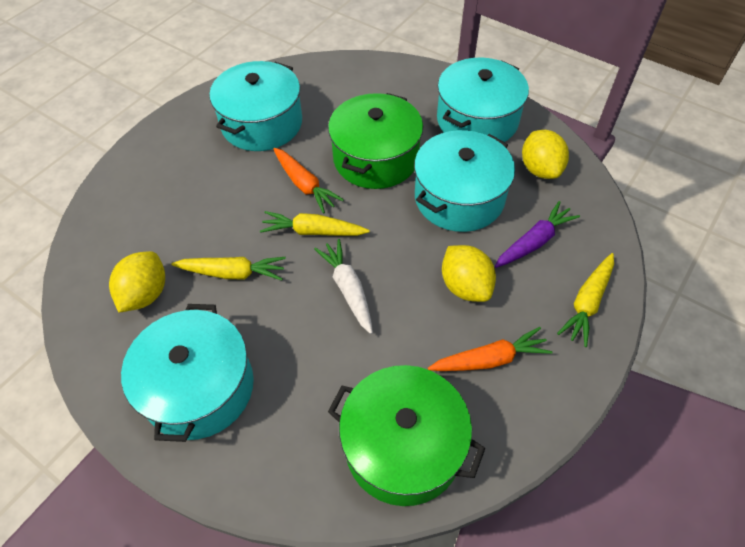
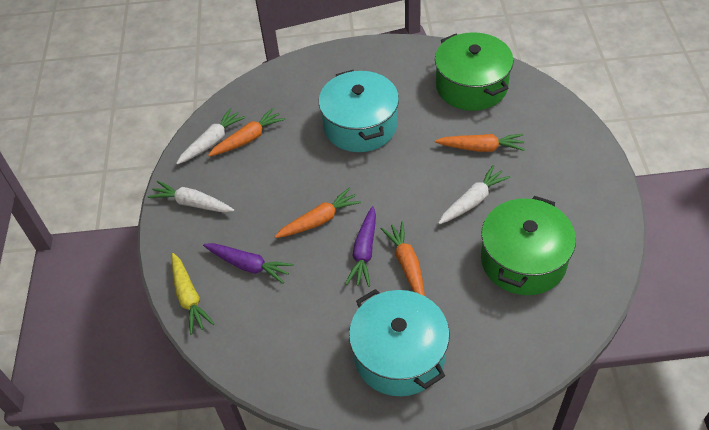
orange carrot: [273,148,344,214] [428,327,553,371] = 2 -> [208,108,285,156] [275,188,361,238] [381,222,425,296] [435,134,525,152] = 4
purple carrot: [495,201,580,268] = 1 -> [203,243,293,284] [345,206,376,287] = 2
turquoise pot: [121,304,254,442] [210,61,302,151] [414,130,515,232] [437,58,529,142] = 4 -> [319,70,399,152] [349,289,450,396] = 2
white carrot: [314,239,373,334] = 1 -> [147,181,234,213] [176,108,246,165] [438,165,510,224] = 3
yellow carrot: [171,257,286,280] [260,211,370,236] [557,253,614,347] = 3 -> [172,253,214,334] = 1
yellow lemon: [109,251,165,313] [442,245,496,302] [522,130,569,179] = 3 -> none = 0

